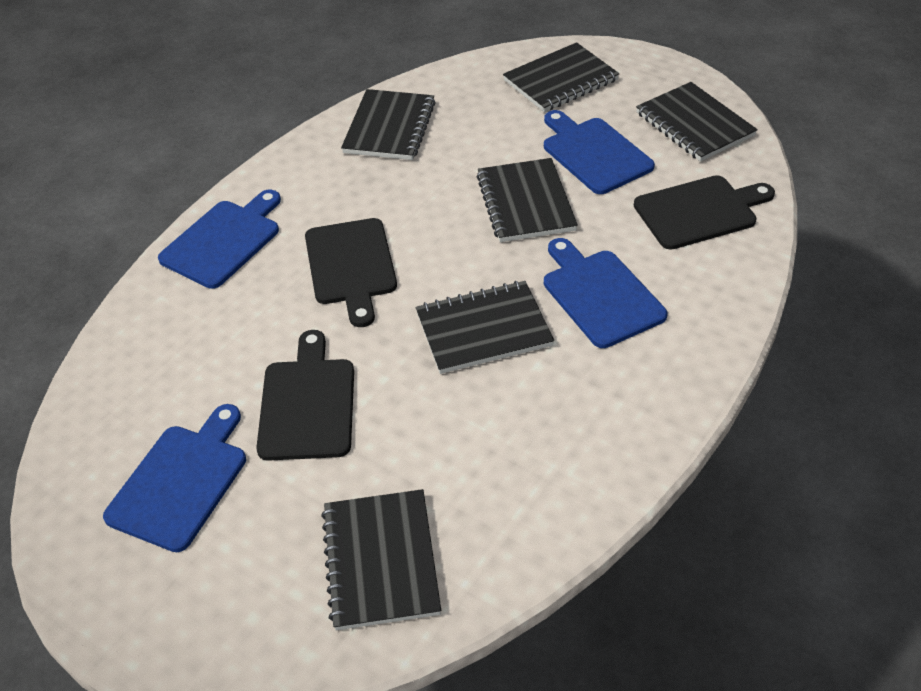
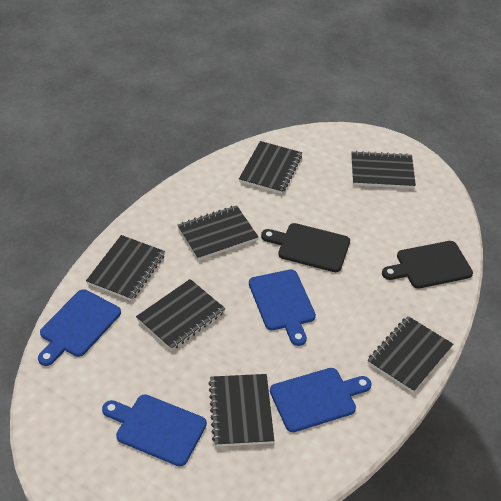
black cutting board: [256,330,354,461] [305,218,397,327] [634,175,775,250] = 3 -> [261,223,350,272] [382,241,473,288] = 2
black notebook: [321,489,441,630] [341,89,436,160] [416,281,554,374] [477,158,578,242] [503,42,620,112] [636,82,758,162] = 6 -> [86,235,165,301] [136,279,226,351] [178,205,258,260] [208,374,274,447] [239,141,302,194] [351,151,416,188] [367,316,453,393] = 7

